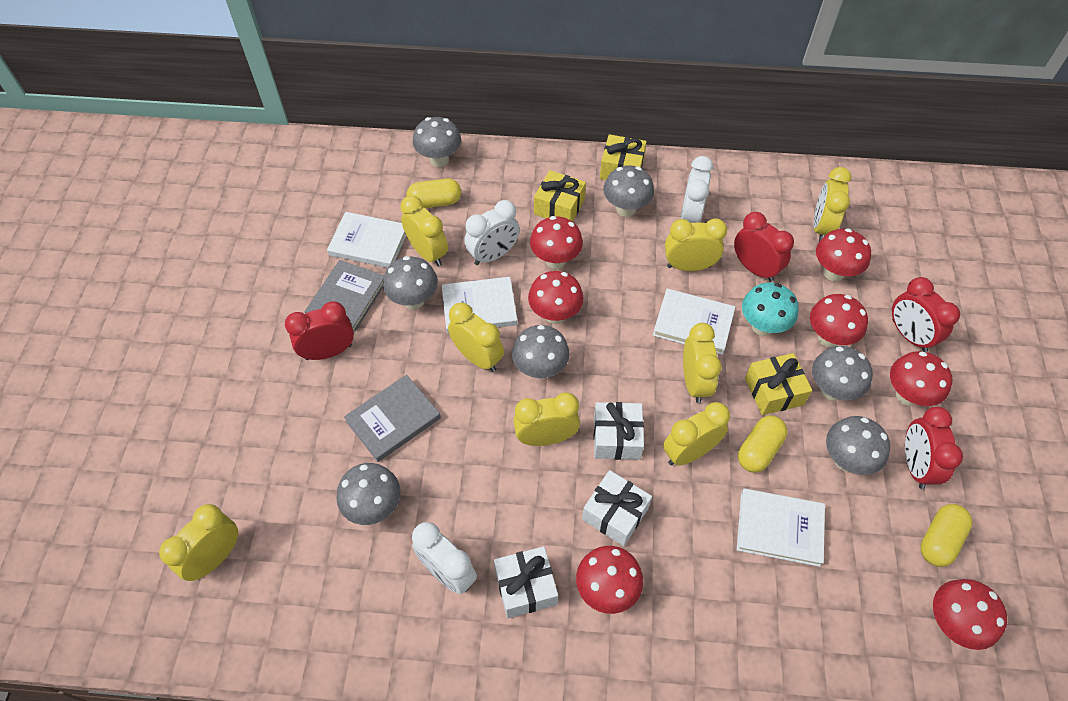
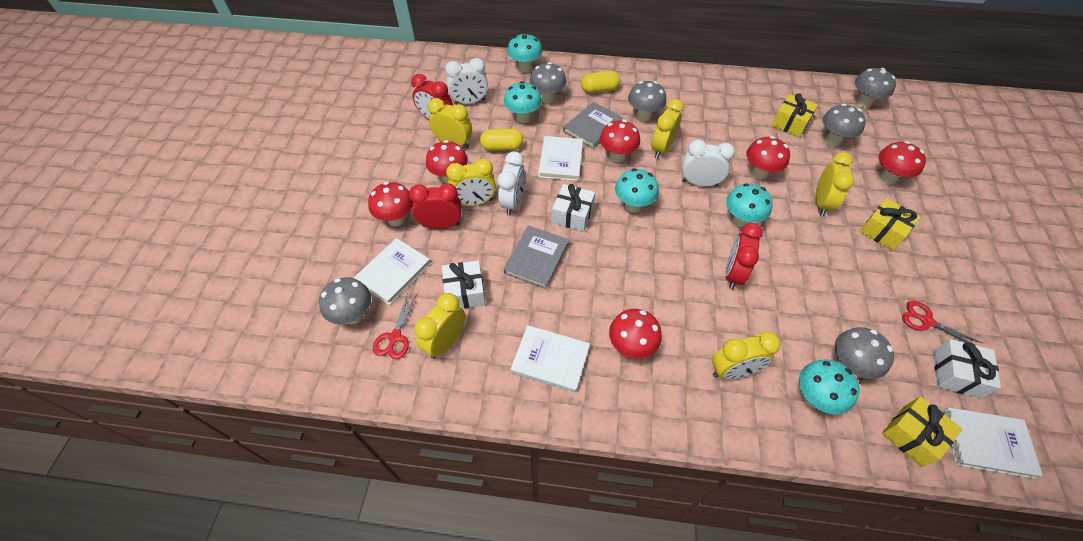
grey mushroom: [337,463,401,525] [383,256,438,310] [413,117,461,167] [512,325,570,379] [603,165,654,217] [812,346,873,401] [826,416,890,475] = 7 -> [319,277,371,324] [529,62,566,103] [628,81,666,122] [822,104,866,146] [835,327,894,379] [855,68,896,108] = 6
red clock: [285,301,354,360] [734,212,794,282] [892,277,960,352] [905,407,963,489] = 4 -> [409,183,462,229] [411,74,453,120] [725,223,763,289] = 3
red mushroom: [528,271,584,324] [530,216,583,269] [576,546,643,614] [810,294,868,347] [816,228,871,281] [890,351,953,406] [933,579,1007,650] = 7 -> [368,182,413,226] [426,140,468,184] [600,120,640,162] [609,309,662,359] [746,136,790,179] [878,141,926,184] = 6
red scissors: none = 0 -> [373,294,416,359] [902,301,982,343] = 2
turquoise mushroom: [742,283,799,336] = 1 -> [504,81,542,123] [507,33,542,73] [615,168,659,213] [726,183,773,228] [799,359,860,415] = 5
yellow capsule: [407,178,461,208] [738,416,787,473] [920,504,972,567] = 3 -> [480,129,523,151] [581,71,620,93] = 2
yellow clock: [159,504,238,581] [400,195,448,267] [448,303,504,372] [513,392,580,446] [663,402,730,465] [665,219,727,271] [683,323,722,403] [813,167,852,241] = 8 -> [415,293,465,359] [428,98,472,149] [446,158,496,206] [652,99,684,159] [712,331,780,379] [815,152,854,216] = 6

